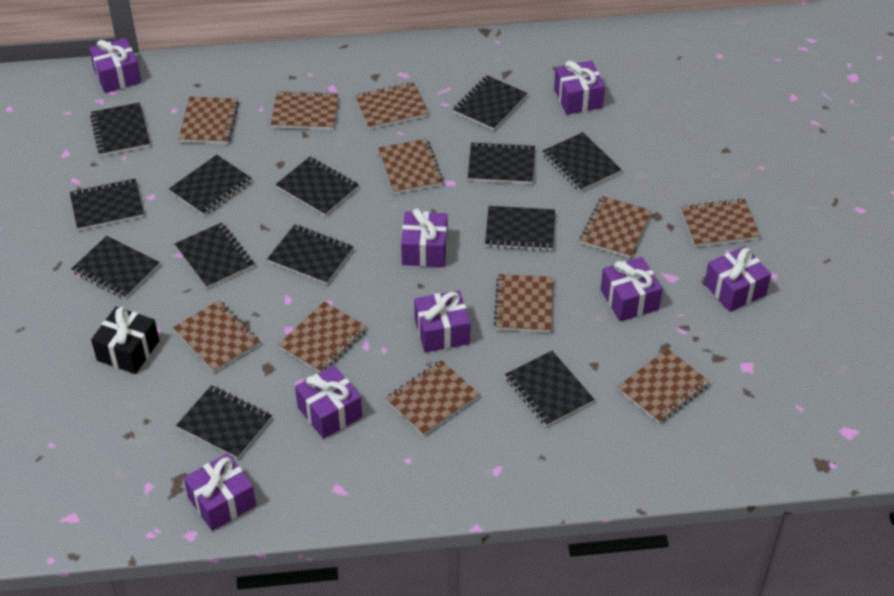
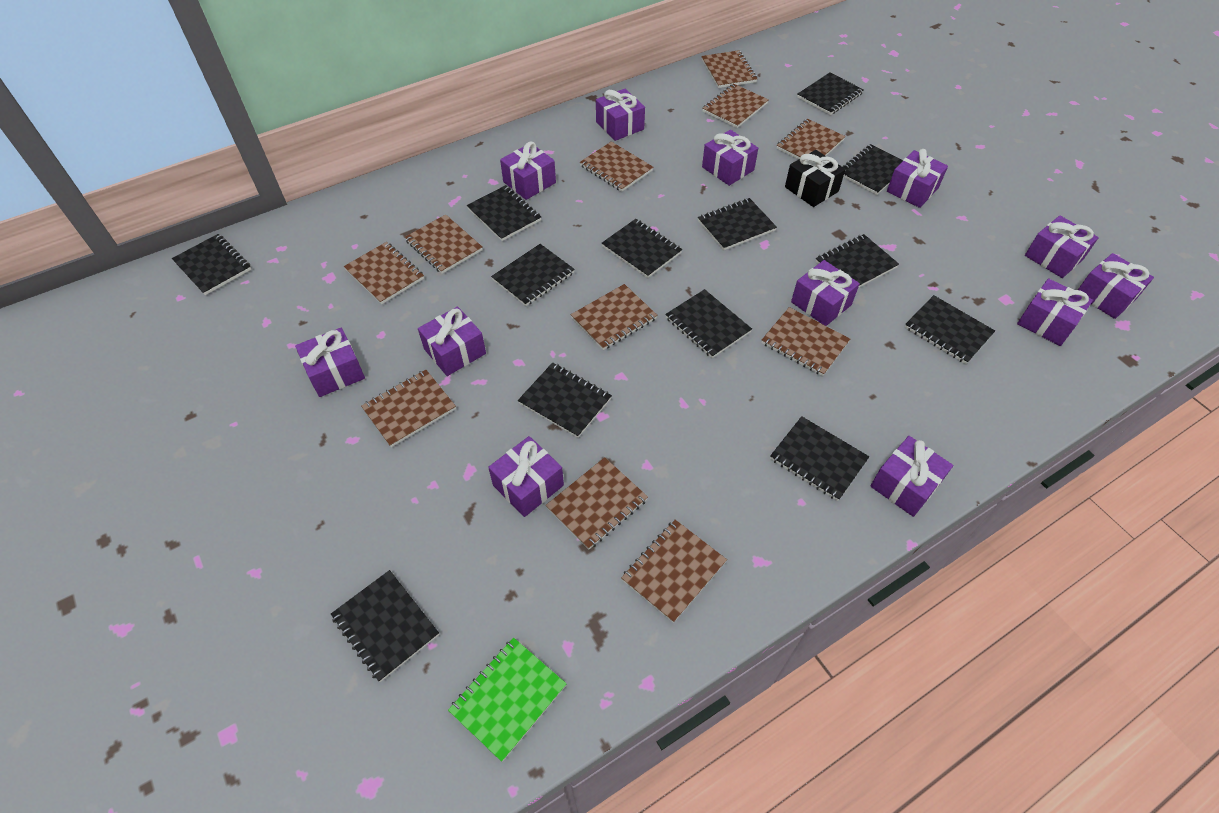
green notebook: none = 0 -> [448,637,567,762] = 1
purple gift: [89,38,142,93] [184,453,256,531] [295,365,362,439] [401,208,447,267] [414,290,470,352] [554,61,605,115] [601,257,663,321] [704,246,771,312] = 8 -> [295,328,365,397] [418,307,486,376] [488,436,564,517] [500,142,556,200] [596,89,645,141] [702,130,758,186] [791,260,860,326] [871,436,953,517] [887,149,948,208] [1017,279,1093,346] [1025,216,1099,278] [1078,253,1154,319] = 12

